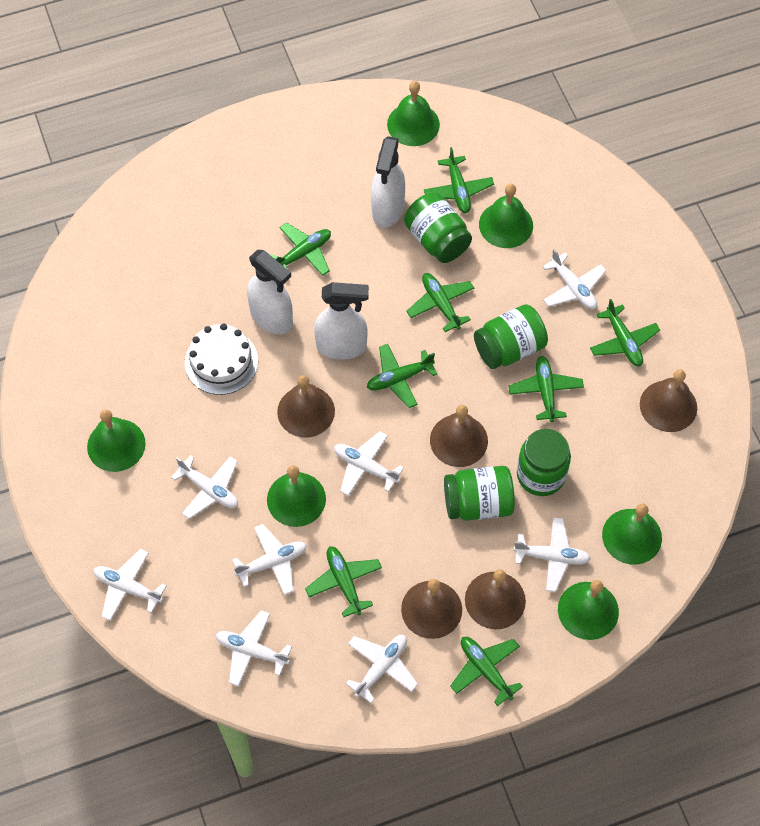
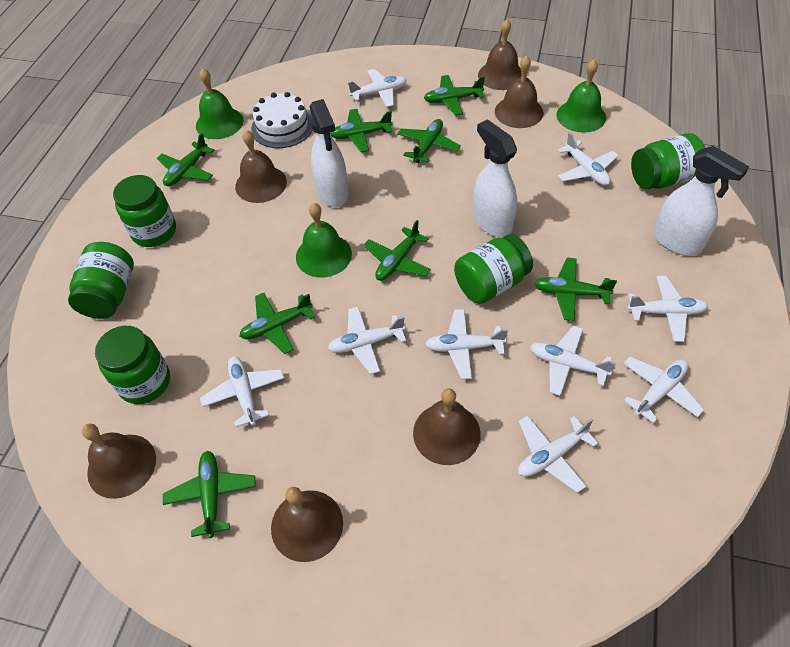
brown bell: [277,375,335,438] [401,579,462,639] [430,405,488,467] [465,569,526,629] [640,369,697,432] = 5 -> [82,424,156,499] [235,130,287,203] [271,487,343,562] [413,388,481,465] [478,19,521,90] [495,55,543,128] = 6
green bell: [87,410,146,472] [267,465,326,527] [387,81,440,146] [479,184,533,248] [558,580,619,640] [602,504,662,565] = 6 -> [196,68,244,139] [296,203,352,278] [556,59,606,133] = 3
green jar: [404,192,472,263] [444,466,515,521] [474,304,548,369] [517,429,571,496] = 4 -> [68,242,134,319] [95,326,170,404] [113,175,176,247] [454,234,533,304] [631,133,705,189] = 5
white plane: [93,549,167,621] [171,455,238,519] [216,610,292,686] [232,524,307,595] [334,431,404,496] [346,635,418,703] [513,517,591,592] [542,249,606,309] = 8 -> [200,356,284,427] [328,307,406,374] [348,69,407,107] [425,309,508,379] [518,415,598,493] [530,326,616,396] [557,132,618,186] [623,357,704,423] [627,276,708,342] = 9

